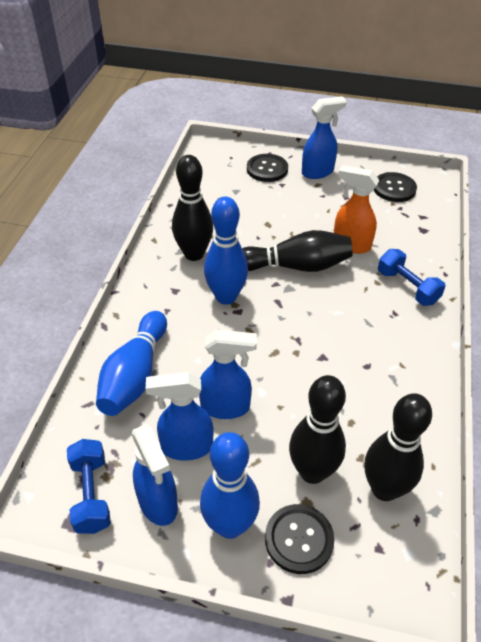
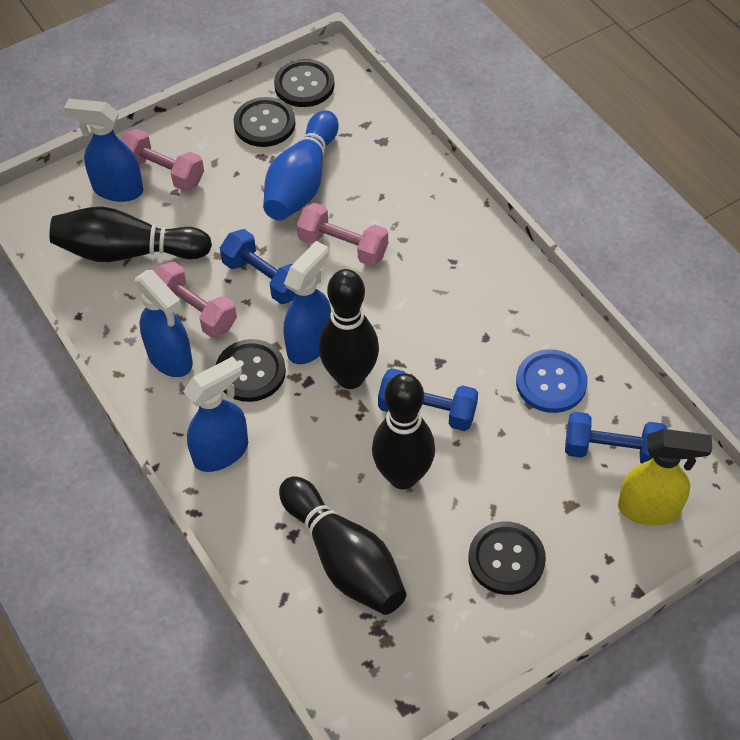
black button: [247,154,288,182] [265,504,334,574] [374,172,417,202] = 3 -> [216,339,286,402] [234,97,296,147] [274,59,335,107] [469,521,546,595] = 4
blue bowling pin: [96,311,167,416] [200,432,260,539] [204,197,248,305] = 3 -> [263,110,339,221] = 1
blue button: none = 0 -> [516,349,588,413] = 1
blue dumbbell: [67,439,111,534] [378,249,446,306] = 2 -> [220,229,296,304] [378,368,478,431] [565,412,667,464] = 3
orange spray bottle: [334,166,380,254] = 1 -> none = 0
pink dumbbell: none = 0 -> [121,129,204,191] [155,262,237,338] [297,203,388,266] = 3
yellow spray bottle: none = 0 -> [618,429,712,525] = 1

